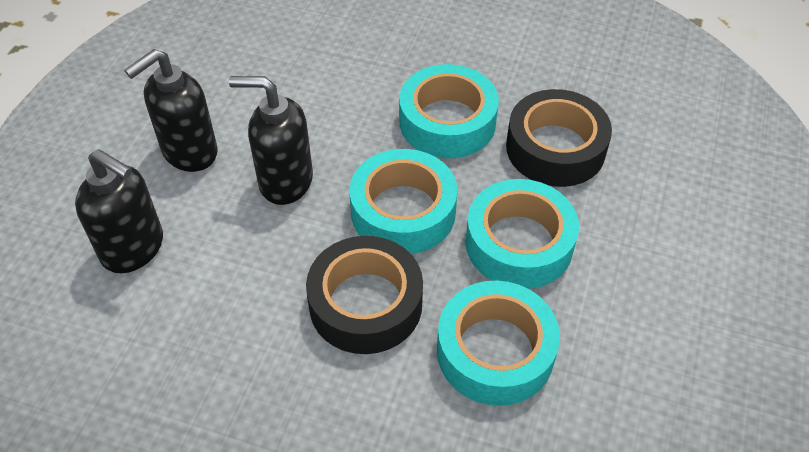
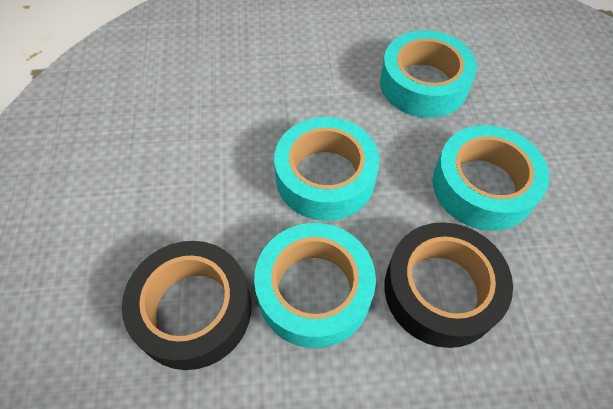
black soap dispenser: [75,149,163,273] [124,49,218,172] [229,76,313,205] = 3 -> none = 0

